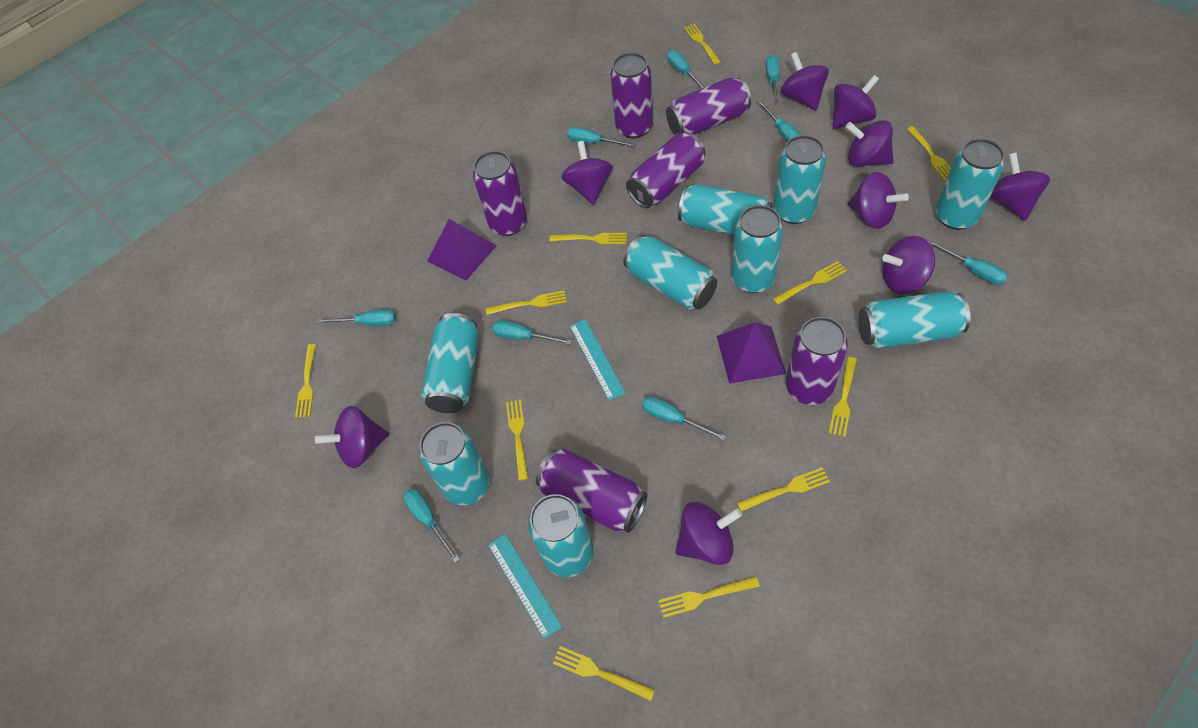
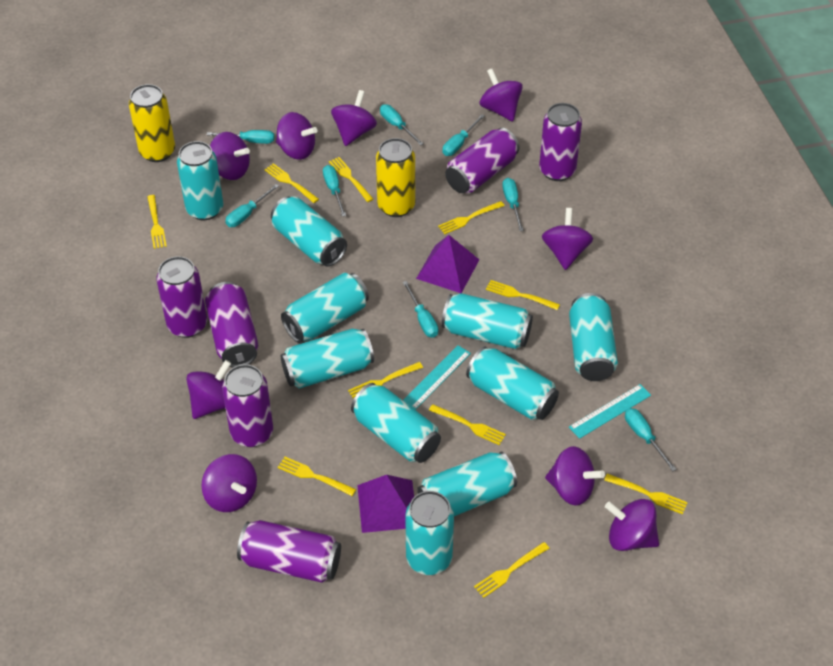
turquoise can: [419,422,490,505] [421,313,479,413] [528,494,594,577] [623,235,717,310] [678,184,772,235] [731,205,783,293] [773,135,826,224] [858,291,971,349] [936,139,1004,230] = 9 -> [177,141,223,220] [271,196,347,267] [281,273,369,343] [281,329,374,389] [351,383,441,463] [406,491,454,575] [417,452,517,516] [441,293,533,349] [466,346,559,420] [569,293,618,381] = 10
turquoise screwdriver: [317,309,396,326] [403,489,460,563] [492,320,572,345] [567,127,635,147] [642,396,726,441] [667,50,705,88] [757,100,801,142] [766,55,780,105] [928,240,1008,285] = 9 -> [207,130,274,144] [225,184,279,227] [323,165,346,217] [380,104,424,146] [403,281,438,338] [443,114,485,156] [502,178,524,231] [625,408,677,471] = 8
yellow can: none = 0 -> [129,84,175,162] [376,138,415,217] = 2
yellow fork: [295,344,316,418] [486,290,567,315] [506,400,528,481] [550,233,627,244] [553,646,655,701] [658,576,760,618] [684,24,721,65] [737,467,830,512] [773,261,847,305] [829,357,857,437] [907,126,951,181] = 11 -> [147,195,167,249] [264,163,319,203] [277,457,356,496] [329,157,373,202] [348,362,423,399] [429,404,506,445] [438,201,504,234] [474,542,550,598] [486,280,560,310] [604,474,688,515] = 10

